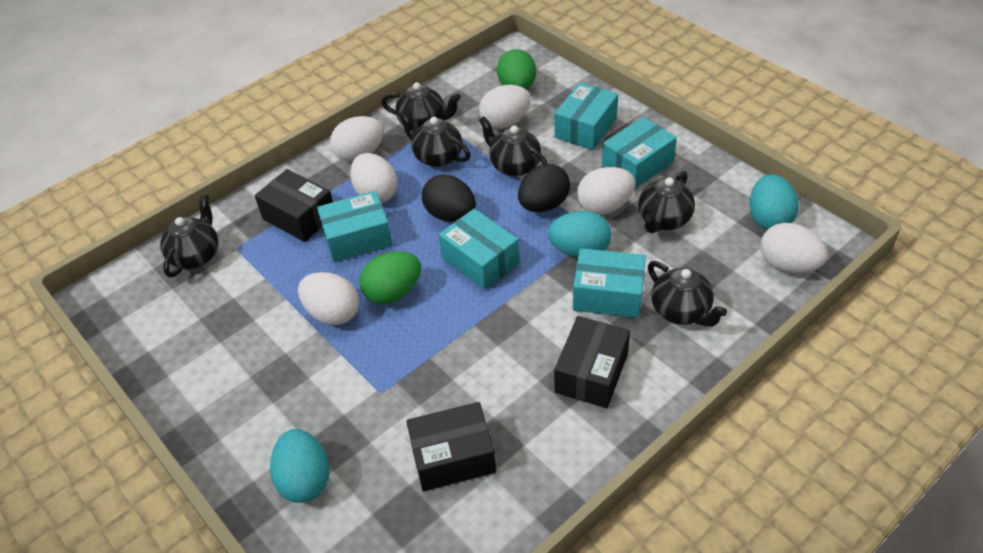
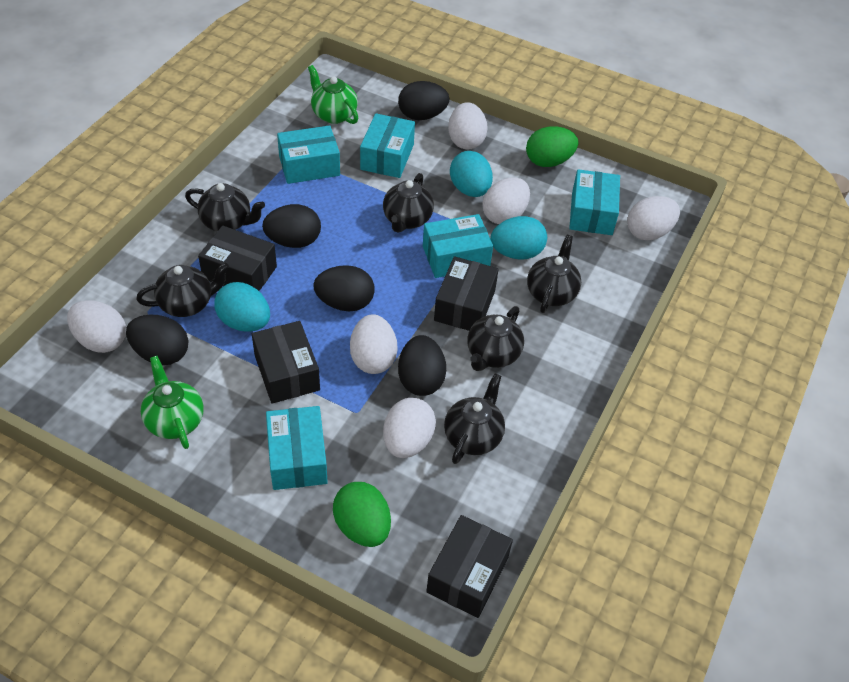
black box: [255,169,333,242] [406,402,496,491] [554,316,630,408] = 3 -> [198,226,277,291] [252,321,320,404] [426,515,513,618] [434,256,499,331] = 4
black egg: [422,174,476,222] [518,164,570,212] = 2 -> [126,315,188,365] [262,204,321,248] [313,265,375,311] [398,81,449,120] [398,335,446,396] = 5
green teapot: none = 0 -> [141,356,204,449] [308,65,358,124] = 2

